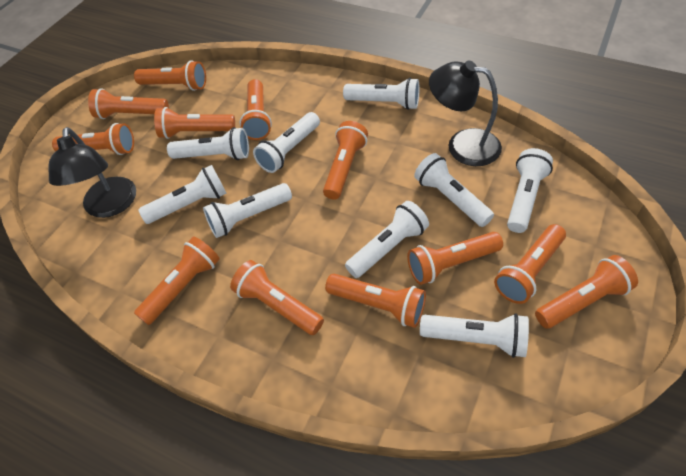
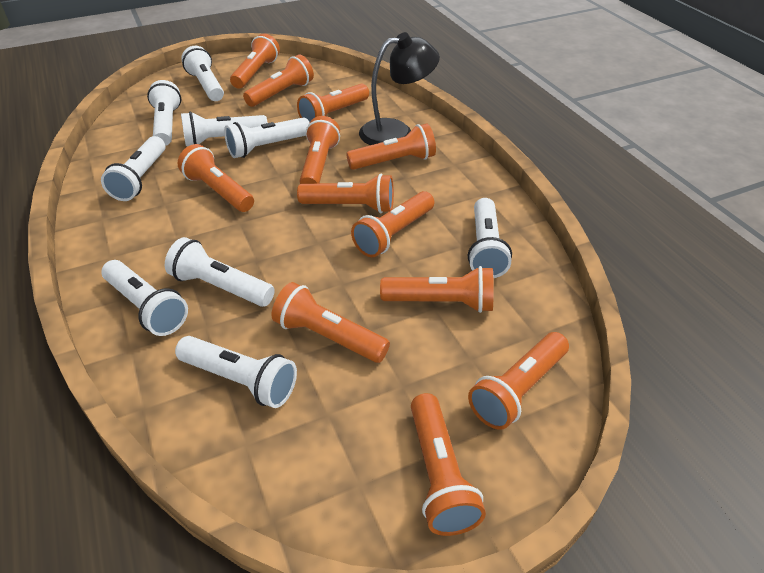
black lamp: [49,127,136,218] [429,61,502,166] = 2 -> [359,32,440,145] = 1

